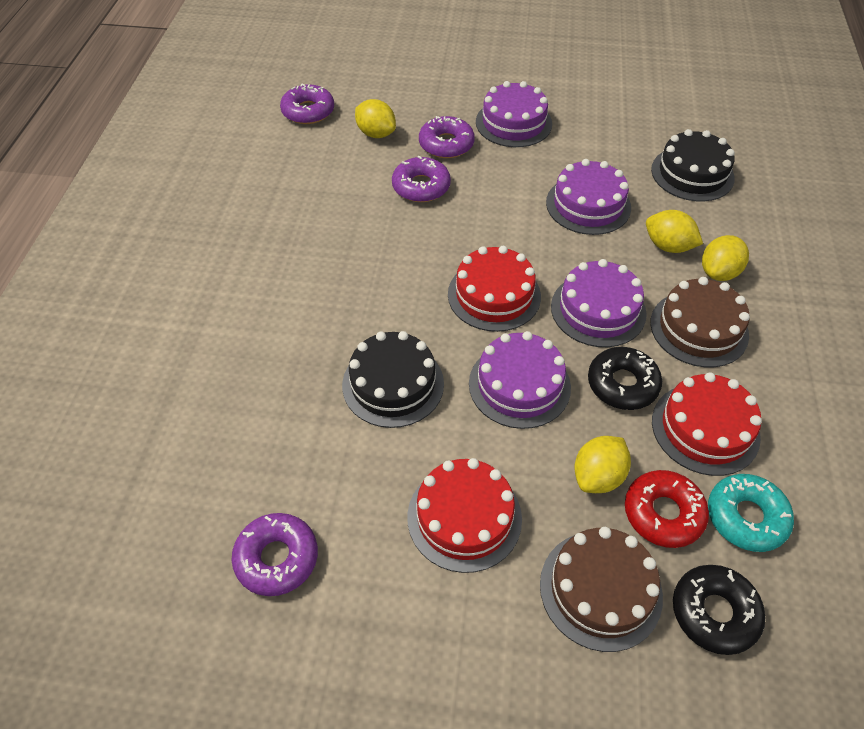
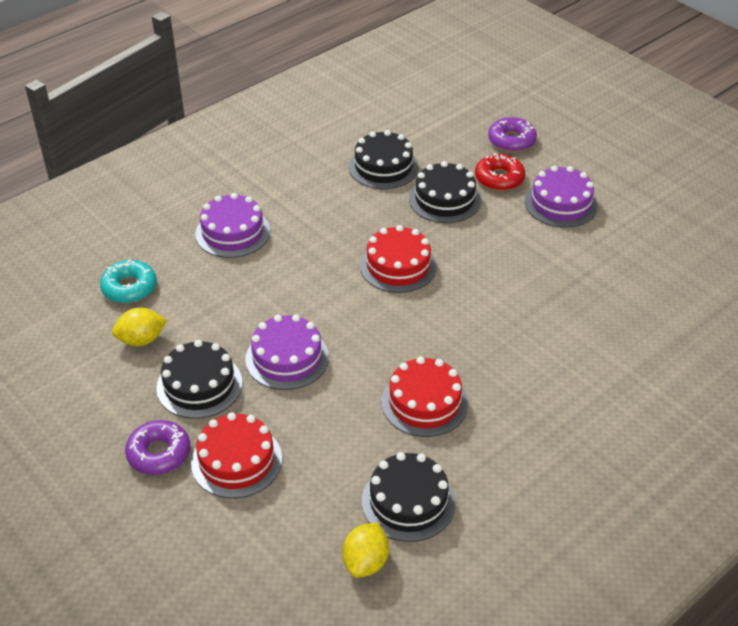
black cake: [342,331,444,428] [651,129,735,202] = 2 -> [156,340,243,419] [349,130,418,189] [362,452,456,542] [409,161,481,223] = 4
black donut: [588,347,662,410] [673,565,765,655] = 2 -> none = 0
brown cake: [540,527,663,652] [650,277,750,367] = 2 -> none = 0
purple cake: [469,331,571,429] [476,81,552,147] [546,159,631,235] [551,259,647,347] = 4 -> [195,193,270,258] [245,315,329,390] [525,166,598,228] = 3
purple donut: [232,513,318,596] [280,83,334,124] [392,156,451,202] [419,116,475,158] = 4 -> [125,420,190,475] [488,117,537,152] = 2
yellow lemon: [355,99,396,138] [574,436,631,493] [646,210,703,253] [702,235,749,281] = 4 -> [112,308,167,346] [342,523,389,578] = 2

